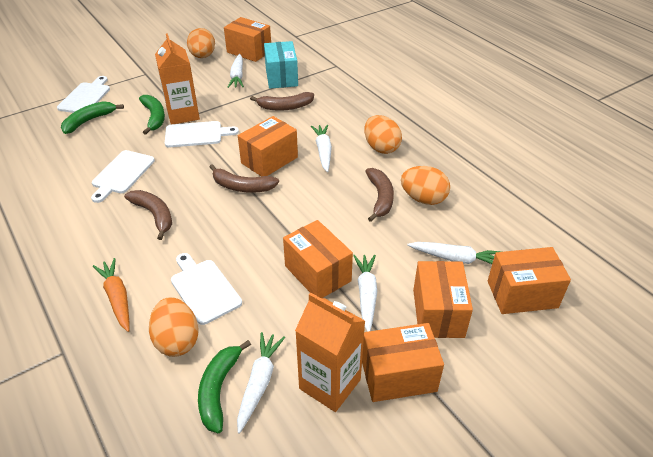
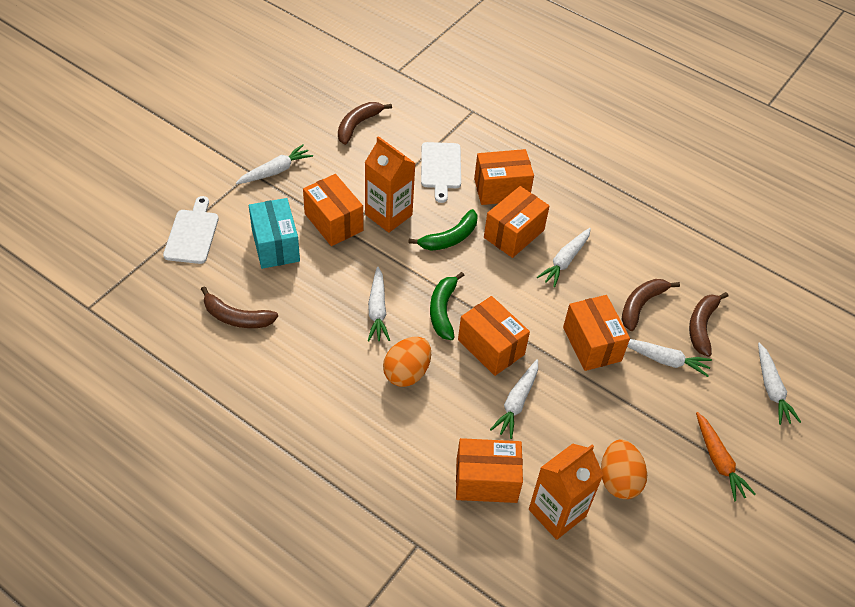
green banana: [61,101,124,134] [139,95,165,135] [198,340,251,433] = 3 -> [408,209,477,251] [430,272,465,340] = 2
orange egg: [149,297,198,357] [187,28,215,58] [364,115,402,154] [401,166,450,205] = 4 -> [383,337,431,387] [601,440,647,499] = 2
white carrot: [227,54,244,88] [237,332,285,434] [311,124,332,172] [353,255,377,332] [407,242,502,264] = 5 -> [236,145,313,184] [368,267,390,341] [490,359,538,439] [537,228,591,287] [627,339,712,377] [758,343,801,425] = 6
white cutting board: [57,76,110,113] [91,150,155,203] [165,121,239,147] [171,253,242,325] = 4 -> [163,196,219,264] [421,142,461,203] = 2

